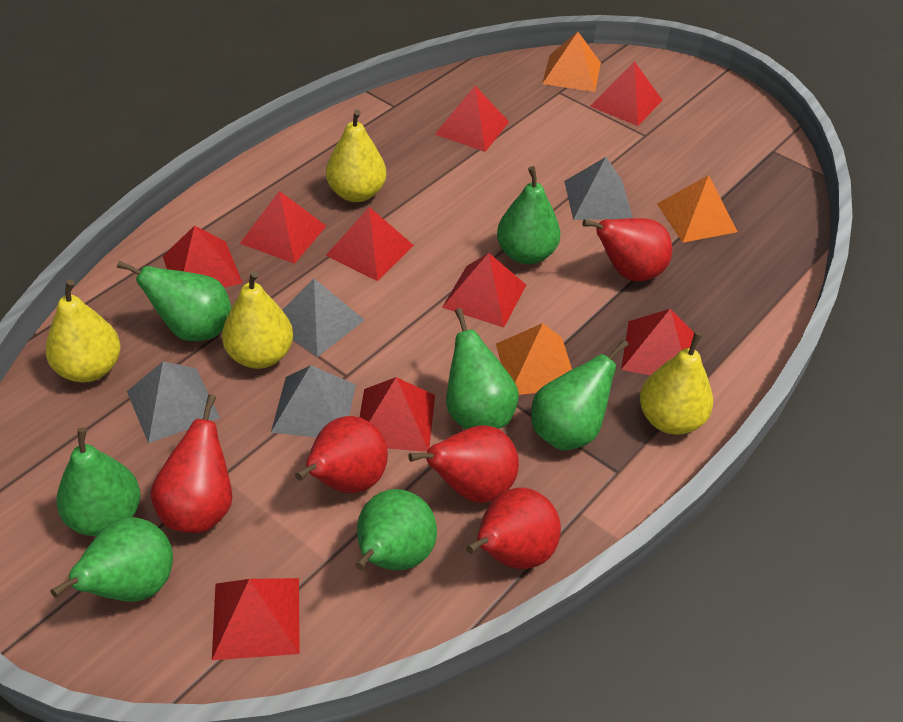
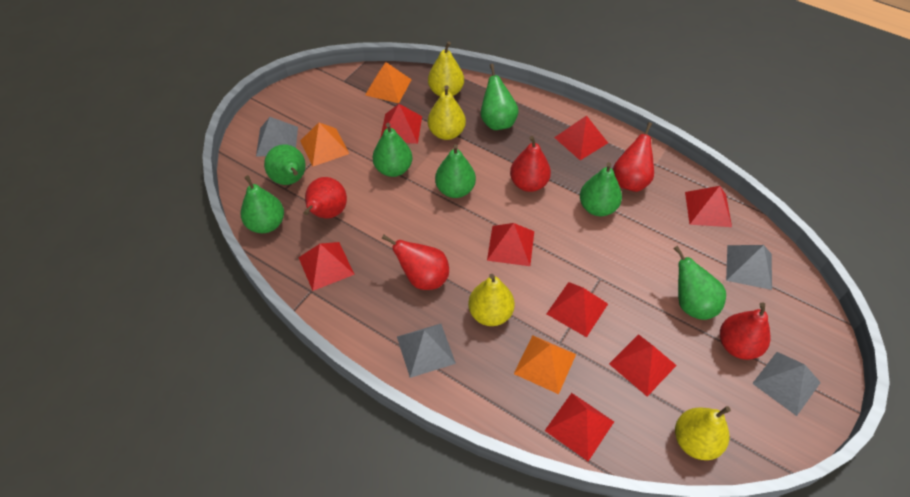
red pyramid: [163,225,242,288] [212,578,300,660] [240,191,326,264] [326,207,414,281] [360,377,435,452] [434,86,509,152] [442,253,526,328] [590,61,662,126] [621,309,694,375] = 9 -> [298,242,355,291] [380,104,422,144] [487,223,534,266] [545,393,614,461] [546,282,608,337] [554,115,608,160] [609,334,677,397] [685,186,732,227] = 8

